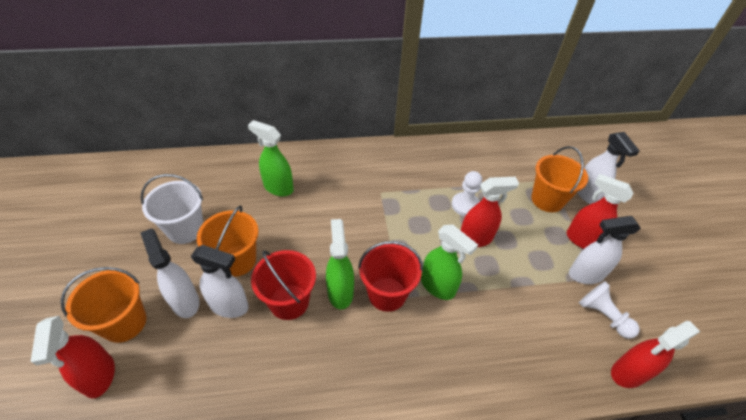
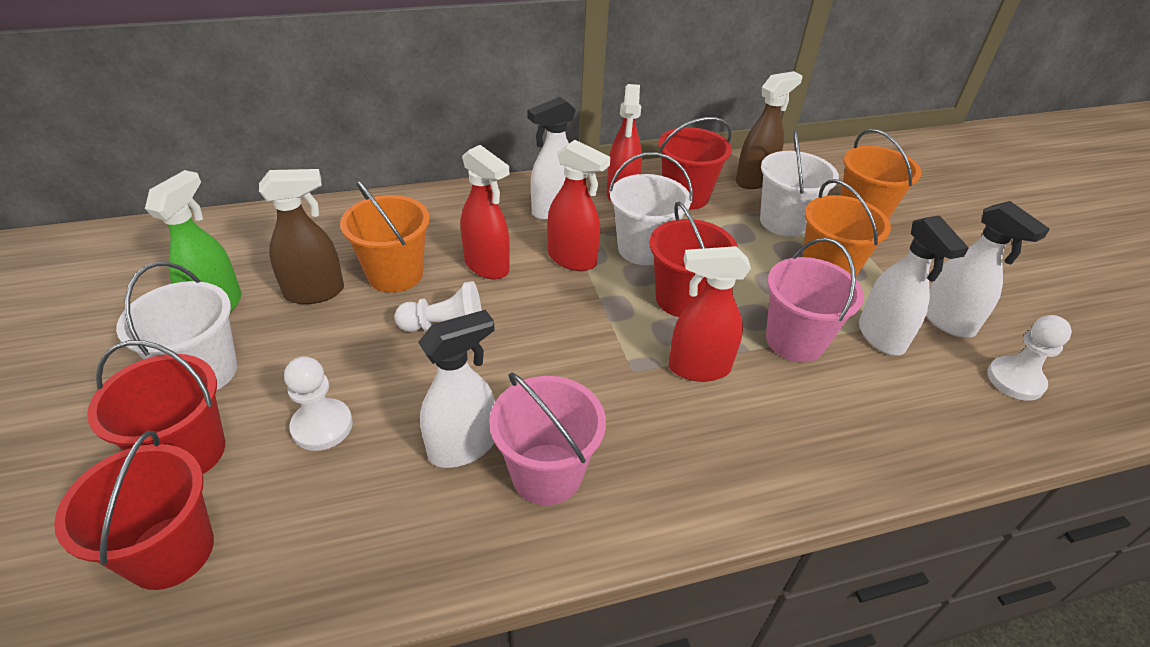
brown spray bottle: none = 0 -> [259,169,344,304] [735,71,803,189] = 2
green spray bottle: [248,120,294,196] [326,219,354,310] [421,225,478,300] = 3 -> [145,170,242,313] = 1
pink bucket: none = 0 -> [489,372,606,505] [766,238,864,362] = 2
red bucket: [251,250,316,320] [358,241,423,312] = 2 -> [54,431,214,590] [87,340,225,474] [650,202,738,317] [658,117,732,210] = 4
white bucket: [141,174,203,244] = 1 -> [116,262,237,390] [609,152,693,265] [760,130,839,236] = 3
white pawn: [451,171,482,216] [579,281,640,339] = 2 -> [284,356,353,451] [395,281,482,332] [987,315,1072,401] = 3

